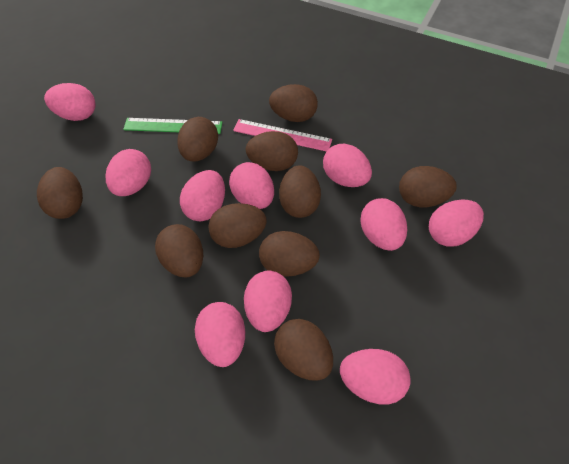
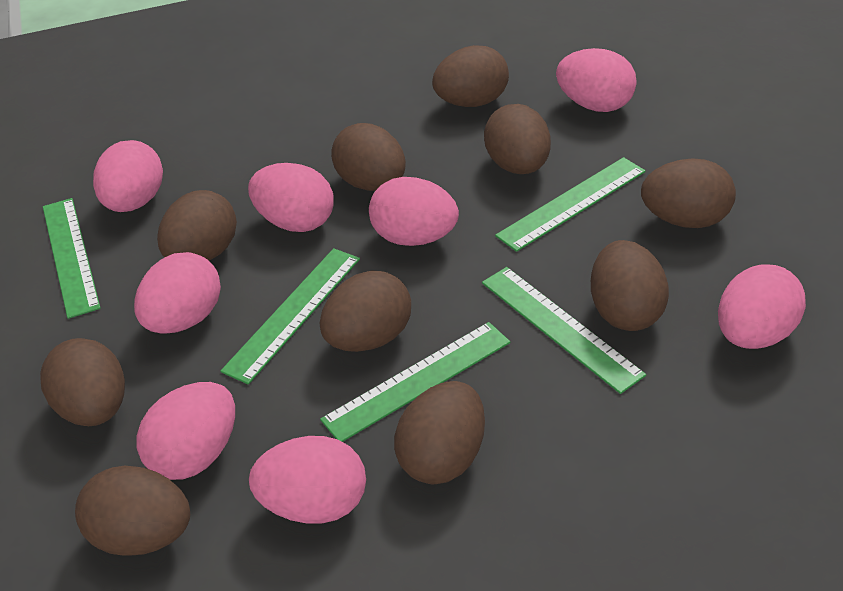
green ruler: [123,118,222,134] = 1 -> [43,198,101,319] [220,248,360,384] [320,322,510,442] [482,267,646,394] [495,157,646,252] = 5
pink egg: [44,83,96,121] [106,149,151,196] [180,170,225,221] [195,302,245,367] [229,162,274,209] [244,271,292,332] [323,144,372,187] [340,349,411,405] [360,198,407,251] [429,199,484,247] = 10 -> [93,140,163,212] [134,252,221,334] [136,382,235,480] [248,163,334,232] [249,436,366,524] [369,177,459,246] [556,48,637,112] [718,264,806,349] = 8
pink ruler: [233,119,332,152] = 1 -> none = 0

